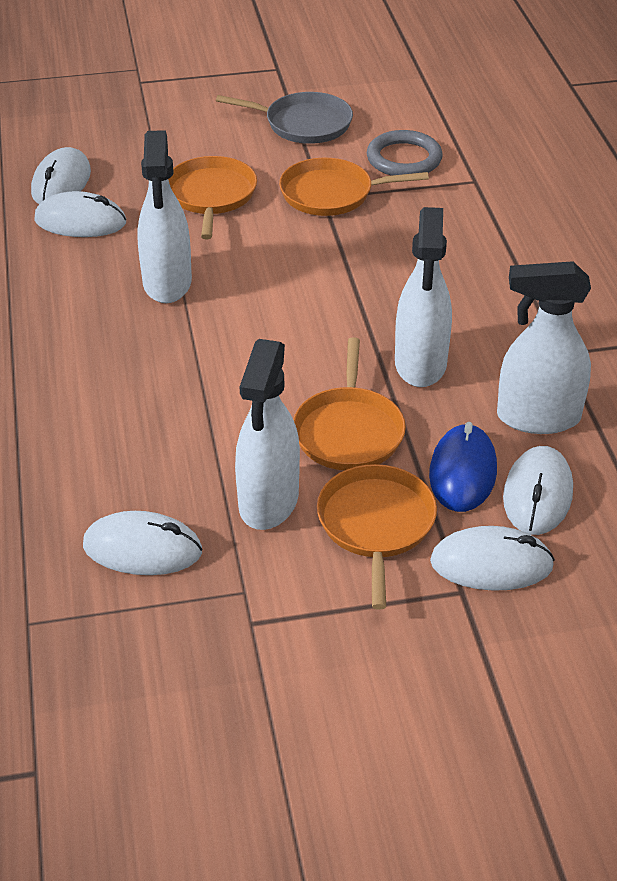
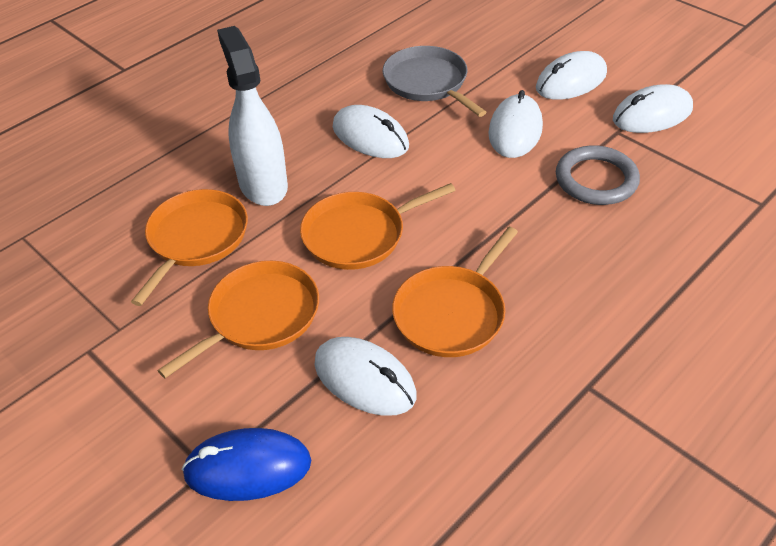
white spray bottle: [137,130,192,303] [235,339,300,530] [395,207,452,387] [497,261,591,434] = 4 -> [217,26,288,206] = 1

